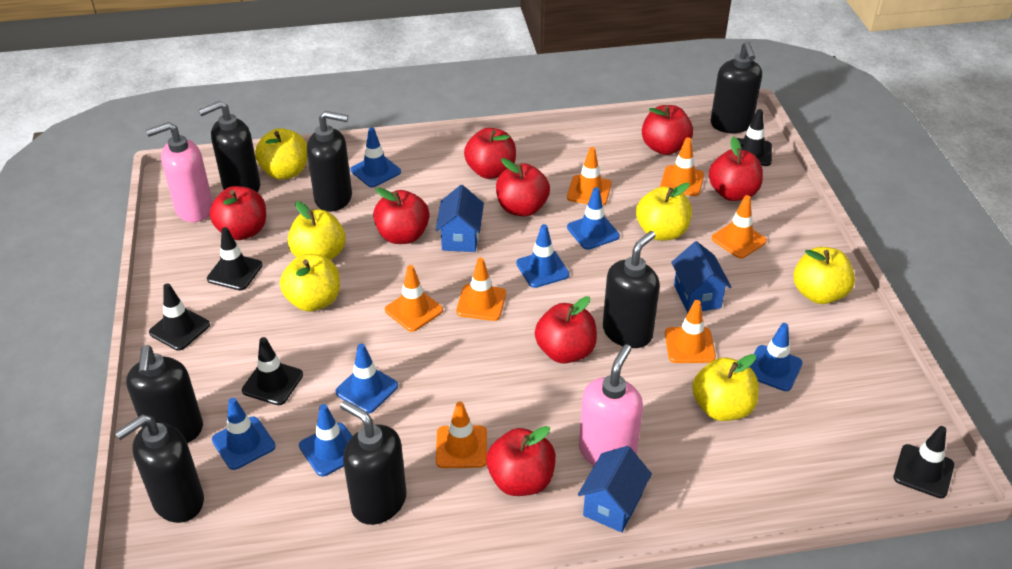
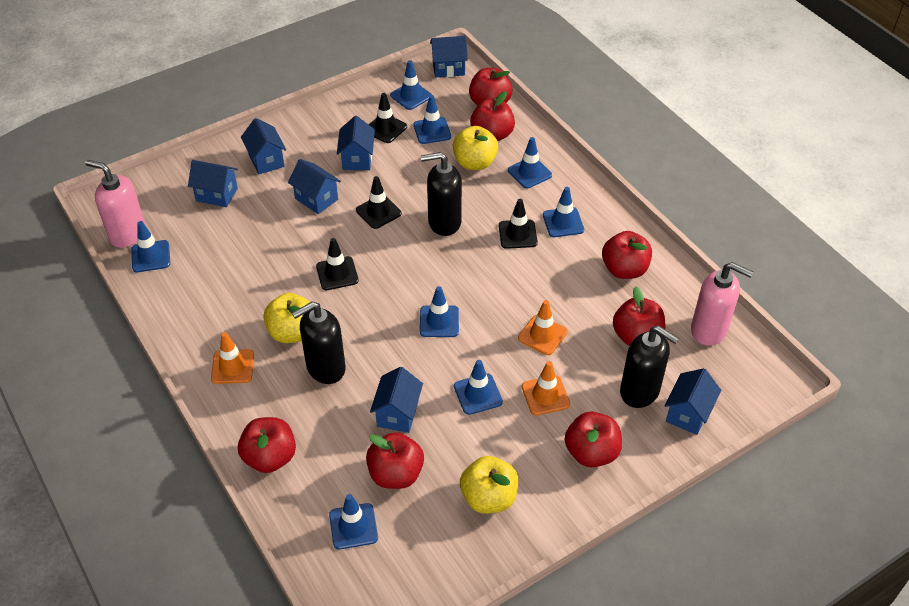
black soap dispenser: [115,414,204,523] [126,345,203,443] [198,101,260,193] [307,111,352,212] [340,400,406,525] [603,231,660,348] [710,41,762,133] = 7 -> [292,301,346,384] [421,152,462,236] [620,326,679,408] = 3
black traffic cone: [149,283,210,351] [207,227,262,290] [242,337,303,405] [737,109,772,166] [894,426,954,498] = 5 -> [316,238,359,290] [356,176,402,229] [369,93,407,143] [499,199,538,249] = 4
blue house: [436,185,484,252] [578,446,652,532] [671,241,732,313] = 3 -> [188,160,238,207] [241,118,286,174] [288,159,341,214] [337,116,375,170] [370,367,423,433] [430,36,468,77] [665,368,721,435] = 7
blue traffic cone: [212,398,275,470] [299,404,353,476] [335,343,398,413] [350,127,401,187] [516,224,570,288] [567,187,620,250] [750,323,803,391] = 7 -> [131,221,170,273] [329,494,378,550] [390,60,432,110] [414,95,451,144] [420,286,459,337] [454,360,503,415] [508,137,552,189] [543,187,584,237] = 8
orange traffic cone: [385,265,443,332] [436,402,487,468] [456,257,506,321] [567,147,612,206] [660,137,704,196] [665,300,716,363] [711,195,767,259] = 7 -> [211,332,254,384] [518,300,568,355] [522,361,570,416] = 3
red apple: [209,186,266,240] [373,188,430,244] [464,128,516,179] [486,426,556,496] [496,158,550,217] [535,296,597,364] [642,105,693,155] [709,136,763,201] = 8 -> [238,417,296,473] [366,432,424,489] [469,68,512,105] [470,91,515,141] [565,412,622,468] [602,231,652,279] [613,286,666,346] = 7
yellow apple: [255,128,307,180] [280,254,340,312] [288,201,346,260] [636,183,692,241] [692,354,758,421] [793,247,855,304] = 6 -> [264,293,310,343] [453,126,498,170] [460,456,518,514] = 3

